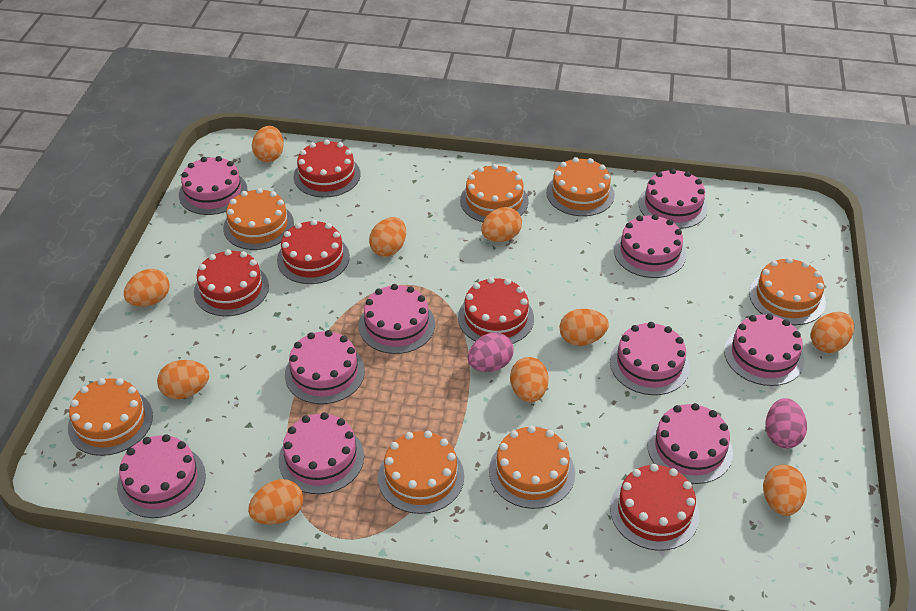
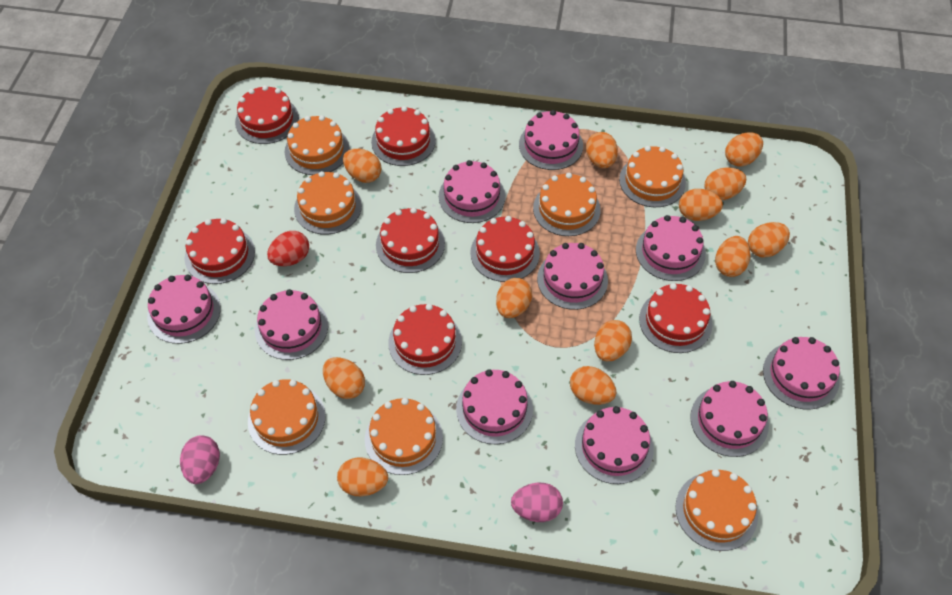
orange egg: [124,269,170,307] [157,360,209,399] [248,479,303,525] [252,126,284,162] [369,217,406,257] [481,207,522,242] [510,357,549,402] [560,309,609,346] [763,465,807,516] [811,312,854,353] = 10 -> [323,357,365,399] [337,457,388,496] [343,149,382,183] [496,278,532,318] [570,366,616,405] [586,132,618,168] [594,320,632,361] [679,189,723,221] [705,167,746,200] [715,236,750,277] [725,132,763,167] [748,222,790,258] = 12
red cake: [194,249,269,316] [277,220,350,284] [294,139,360,198] [458,277,534,344] [610,464,700,551] = 5 -> [185,218,255,284] [235,85,299,144] [371,106,436,166] [376,207,445,273] [388,304,462,375] [470,216,540,282] [639,283,713,353] = 7
red egg: none = 0 -> [267,231,309,266] = 1

